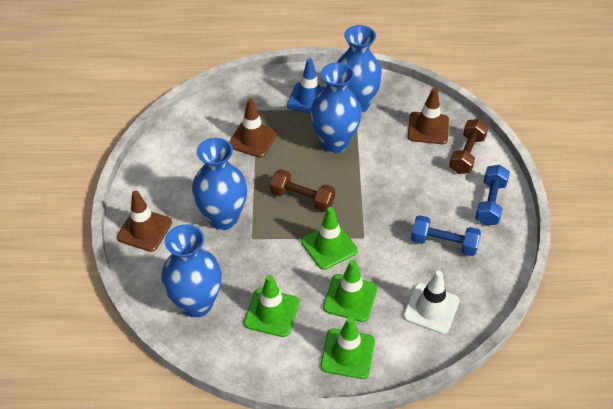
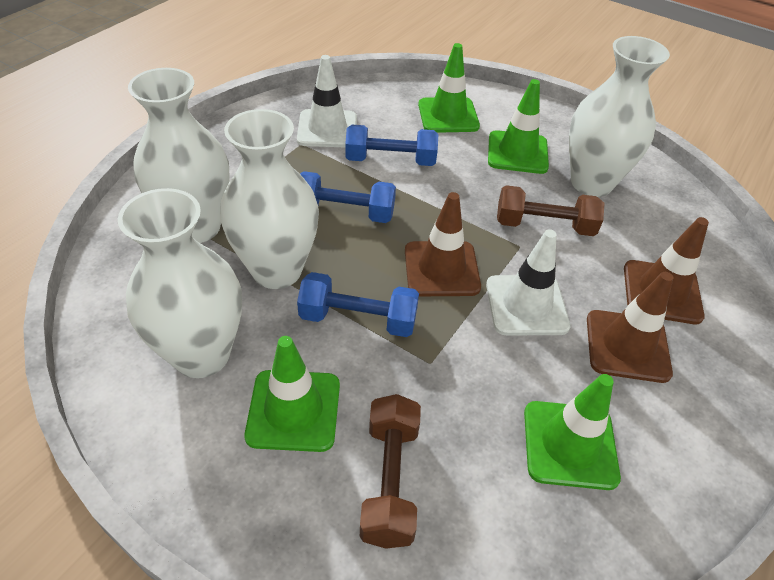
blue dumbbell: [411,215,481,256] [475,165,510,226] = 2 -> [297,272,419,337] [300,171,396,223] [345,125,438,166] = 3
blue traffic cone: [287,58,325,114] = 1 -> none = 0
blue vase: [161,224,222,318] [192,138,247,230] [310,62,362,153] [337,25,382,113] = 4 -> none = 0
white traffic cone: [403,271,459,334] = 1 -> [297,55,357,147] [486,229,570,335] = 2
white vase: none = 0 -> [118,188,242,378] [128,68,230,243] [220,109,319,289] [569,36,670,197] = 4

